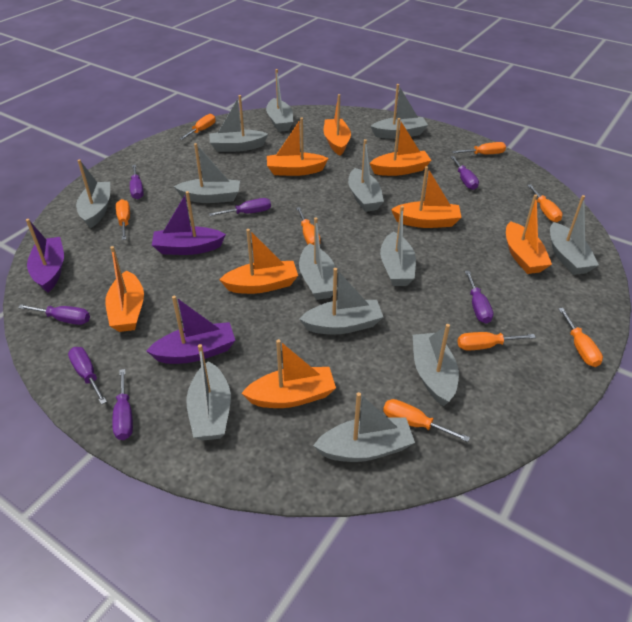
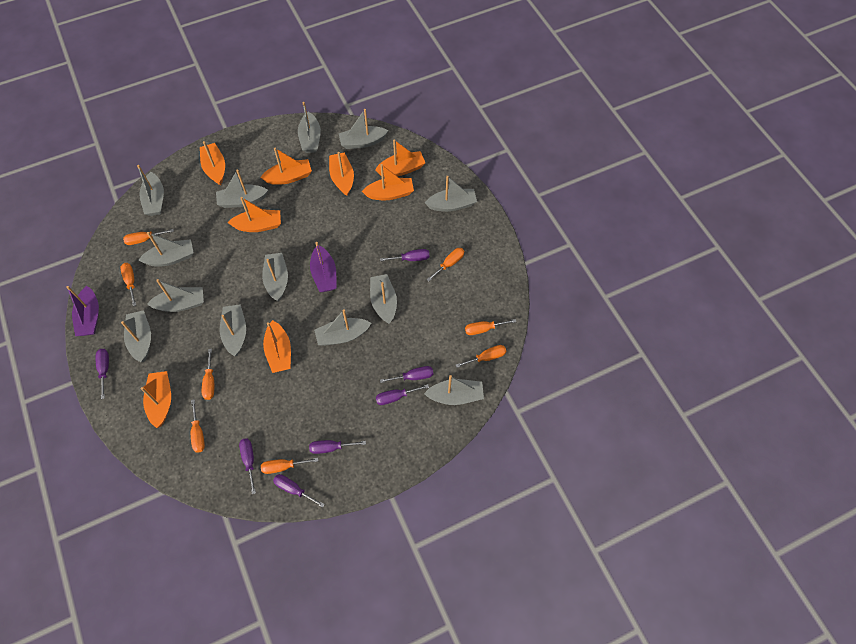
purple boat: [26,219,64,292] [146,296,235,364] [152,191,226,255] = 3 -> [66,286,99,336] [310,242,337,292] = 2

